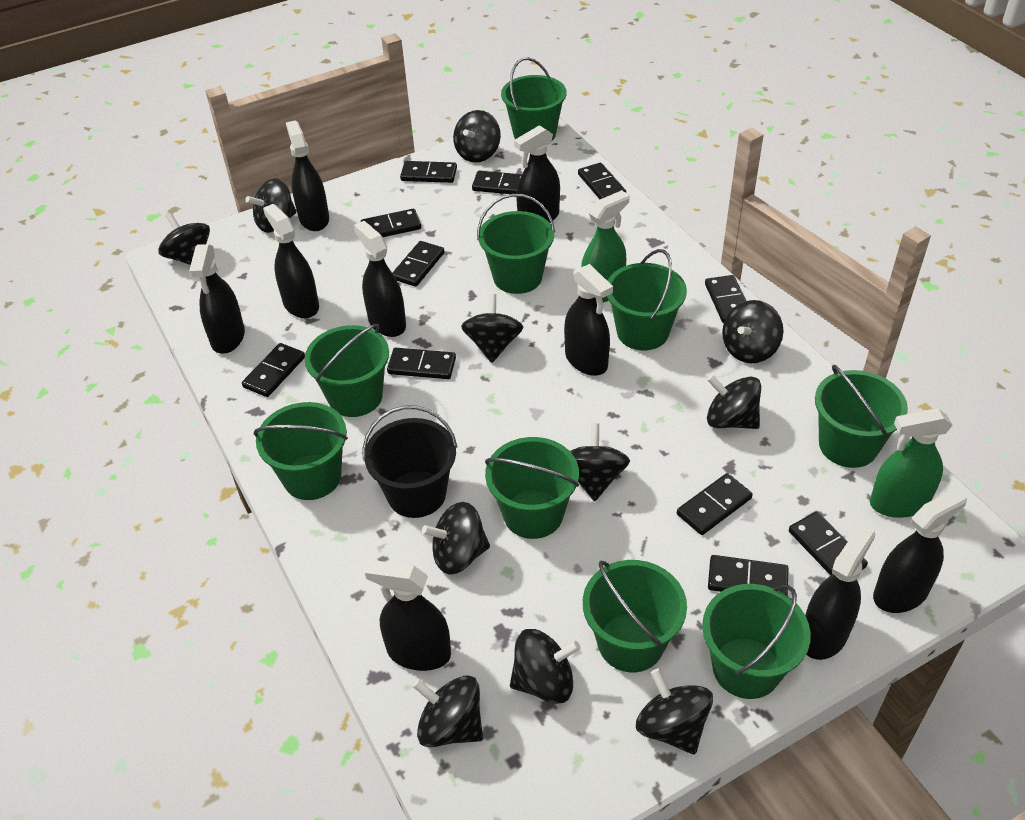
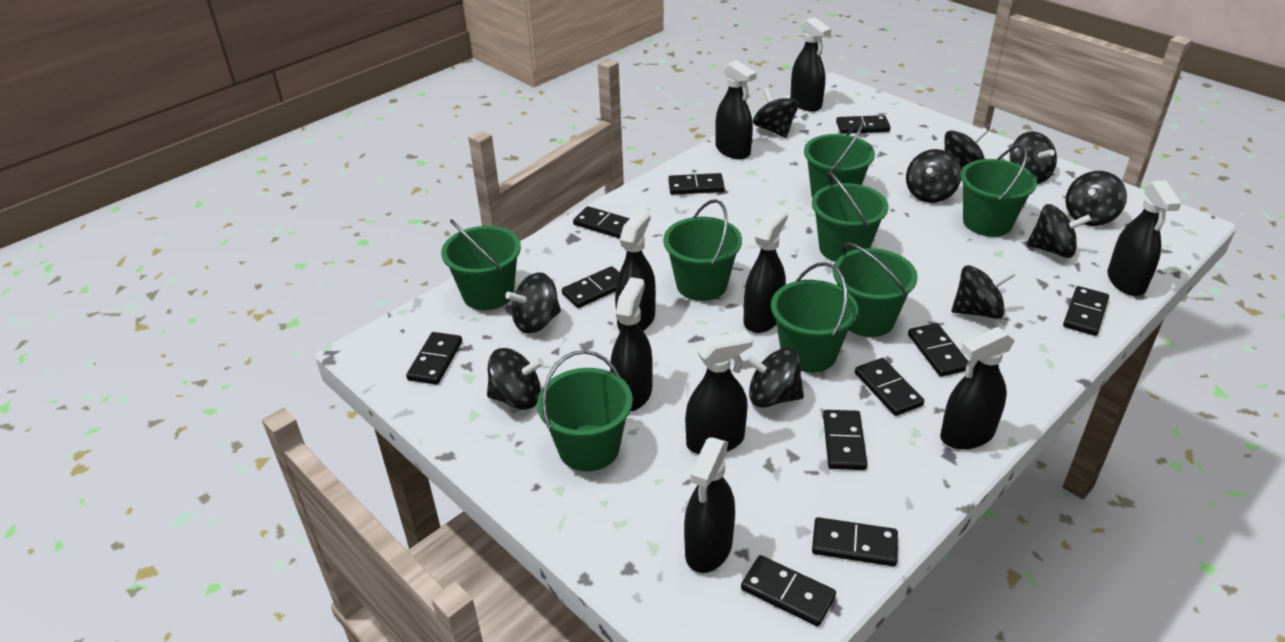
black bucket: [363,406,457,518] = 1 -> none = 0
black spinning top: [158,212,210,265] [246,178,297,233] [413,676,483,747] [422,502,490,575] [453,110,501,163] [461,294,523,363] [510,629,581,704] [570,423,630,501] [636,668,713,754] [707,375,761,429] [722,300,784,363] = 11 -> [487,348,544,410] [505,273,561,334] [744,347,804,408] [753,88,799,138] [906,149,961,203] [945,128,988,170] [952,265,1015,319] [1010,131,1057,184] [1027,204,1091,258] [1065,171,1127,226] = 10
green bucket: [254,402,348,500] [304,324,389,417] [477,194,555,294] [485,437,579,539] [501,57,566,140] [583,560,687,672] [607,249,687,350] [702,584,811,699] [815,365,908,468] = 9 -> [441,219,521,310] [537,350,633,472] [663,199,742,301] [771,262,858,373] [804,121,875,198] [812,171,888,262] [833,242,918,337] [960,145,1037,237] = 8
green spray bottle: [581,190,630,303] [870,408,953,518] = 2 -> none = 0

